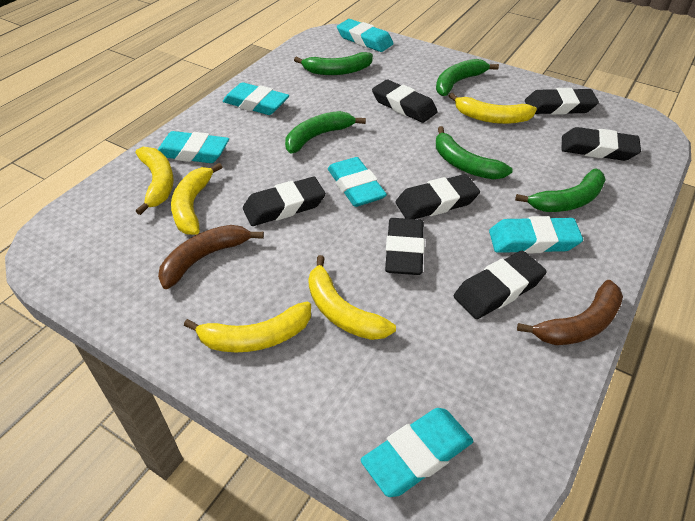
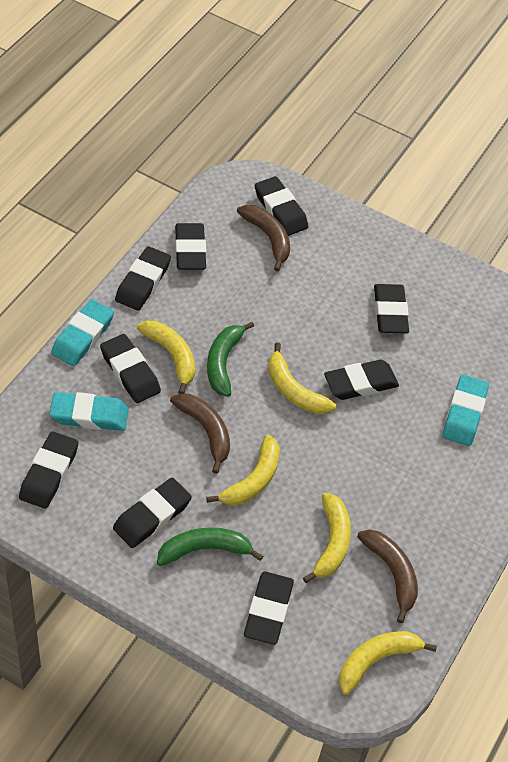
black eraser: [243,177,326,226] [372,80,438,123] [385,218,425,275] [395,174,480,219] [454,251,547,319] [525,88,599,115] [562,127,641,161] = 7 -> [19,431,78,509] [100,334,161,403] [113,478,192,548] [115,246,171,310] [175,223,206,270] [244,571,294,645] [255,176,308,236] [324,360,399,400] [374,284,409,333] = 9
brown banana: [158,225,264,289] [517,280,623,345] = 2 -> [170,393,230,474] [237,205,290,272] [357,529,418,623] = 3
green banana: [285,111,366,154] [294,52,373,75] [436,59,499,96] [436,126,513,179] [515,169,606,212] = 5 -> [157,527,263,566] [207,322,254,397] = 2
turquoise eraser: [157,131,229,163] [223,82,289,115] [328,157,387,207] [337,19,394,52] [361,408,473,497] [489,216,583,254] = 6 -> [49,392,129,431] [51,299,114,366] [443,375,489,446] = 3

